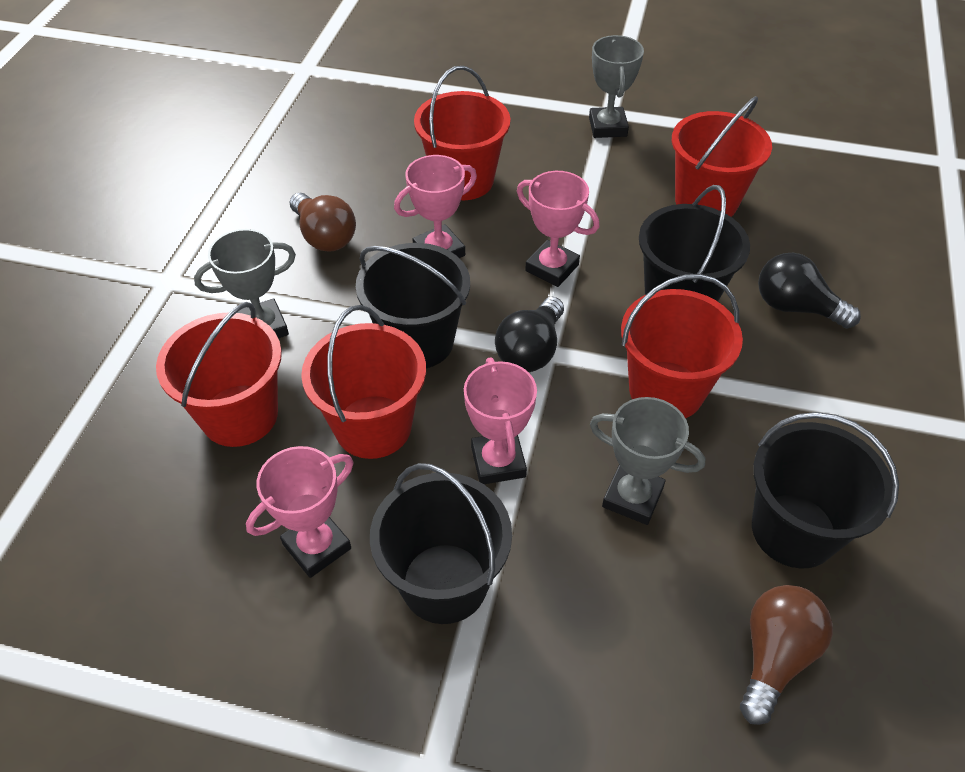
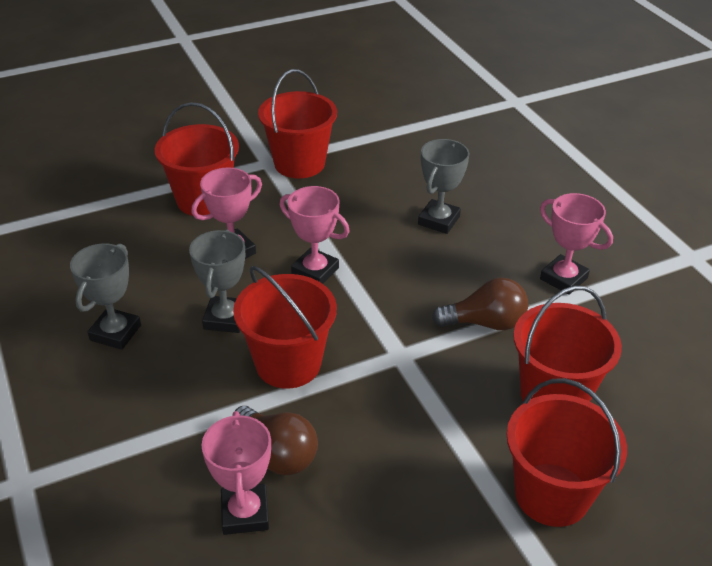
black bucket: [356,243,470,368] [370,463,512,624] [639,185,750,301] [752,412,899,568] = 4 -> none = 0
black light bulb: [495,297,564,372] [758,253,861,329] = 2 -> none = 0

